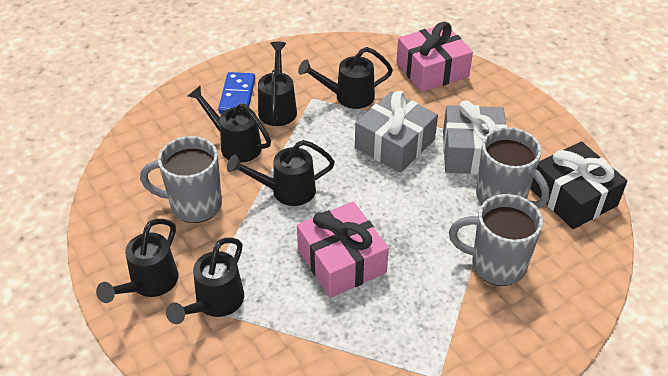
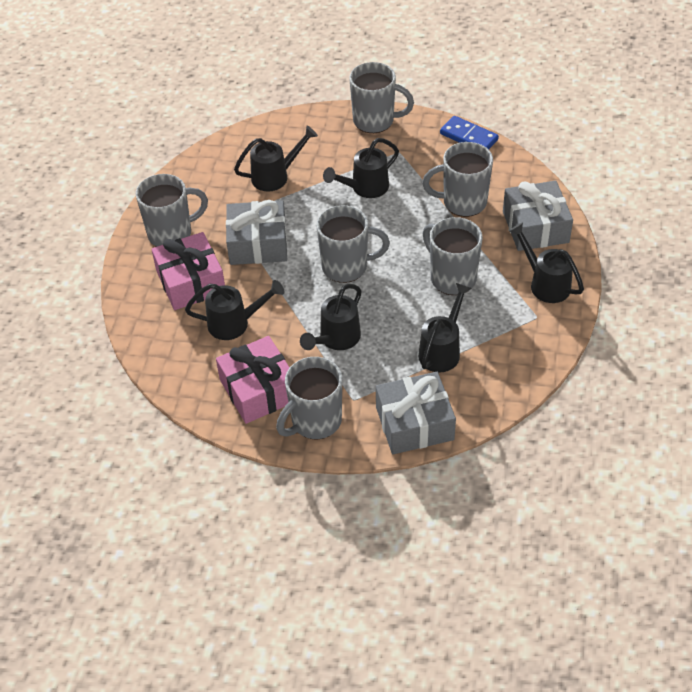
black gift: [530,141,627,229] = 1 -> none = 0
grey gift: [355,91,438,173] [443,101,507,175] = 2 -> [226,200,287,265] [376,372,456,454] [503,181,573,251] = 3
grey mug: [140,136,222,223] [449,194,543,286] [476,127,549,209] = 3 -> [136,174,208,247] [276,357,342,440] [316,206,390,283] [349,62,414,133] [422,142,493,217] [423,217,483,295] = 6

